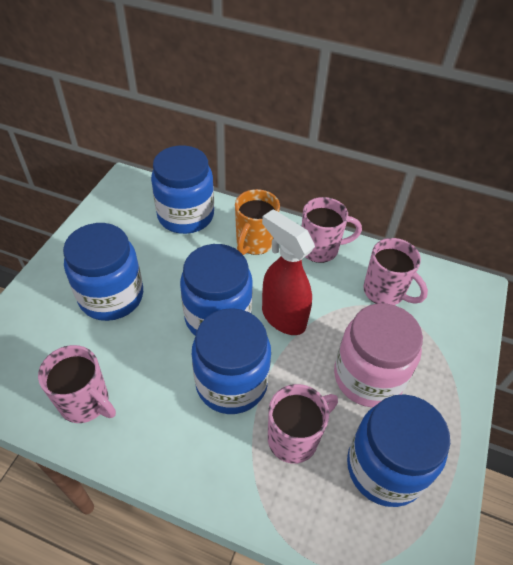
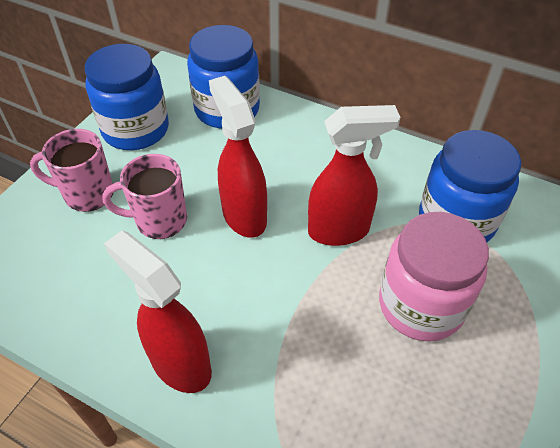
blue jar: [63,223,143,321] [151,145,214,234] [180,244,253,336] [192,308,271,414] [347,394,450,507] = 5 -> [85,44,169,150] [187,25,260,129] [419,130,522,242] = 3
orange mug: [235,189,280,255] = 1 -> none = 0
pink mug: [38,345,116,423] [268,384,338,464] [302,197,362,263] [363,238,428,305] = 4 -> [30,129,113,212] [102,154,187,239] = 2
red spray bottle: [262,209,315,335] = 1 -> [104,231,212,393] [209,76,267,238] [308,105,400,246] = 3

